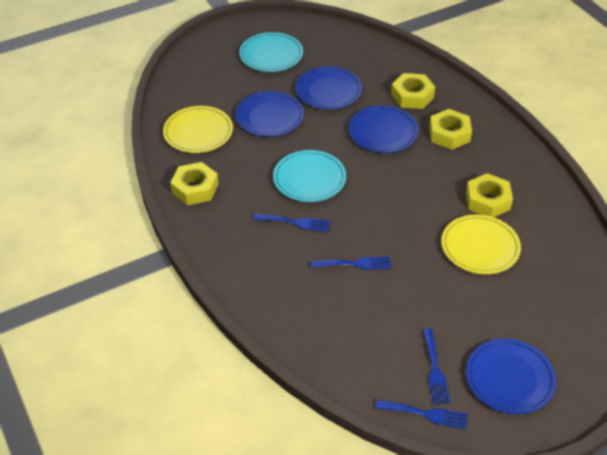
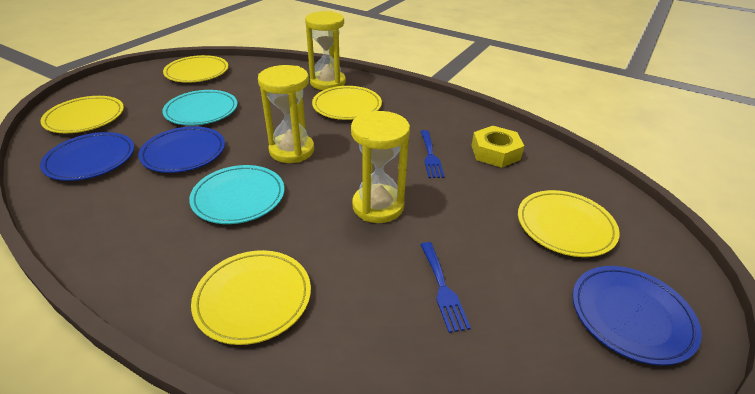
blue fork: [253,214,330,232] [311,256,391,270] [375,400,468,429] [423,328,451,405] = 4 -> [420,130,445,178] [420,242,471,333] = 2
blue plate: [235,91,304,137] [295,66,362,110] [348,106,418,153] [466,339,556,414] = 4 -> [40,132,134,181] [138,126,225,173] [573,266,702,365] = 3
yellow hourglass: none = 0 -> [258,65,314,163] [305,11,346,90] [351,111,410,223] = 3
yellow nut: [170,162,218,205] [391,73,435,109] [429,109,472,150] [466,173,513,217] = 4 -> [471,126,524,168] = 1
yellow plate: [163,106,233,153] [441,215,521,274] = 2 -> [40,96,124,133] [163,55,229,83] [191,250,311,345] [312,86,382,120] [518,190,620,257] = 5

